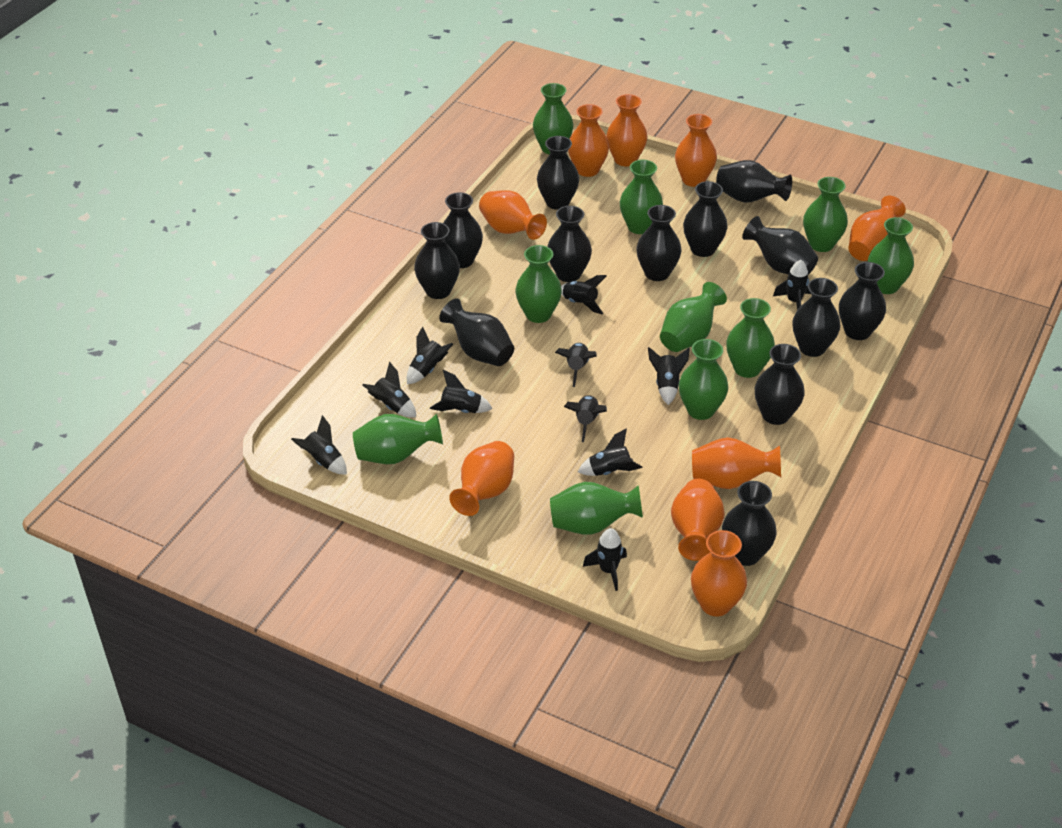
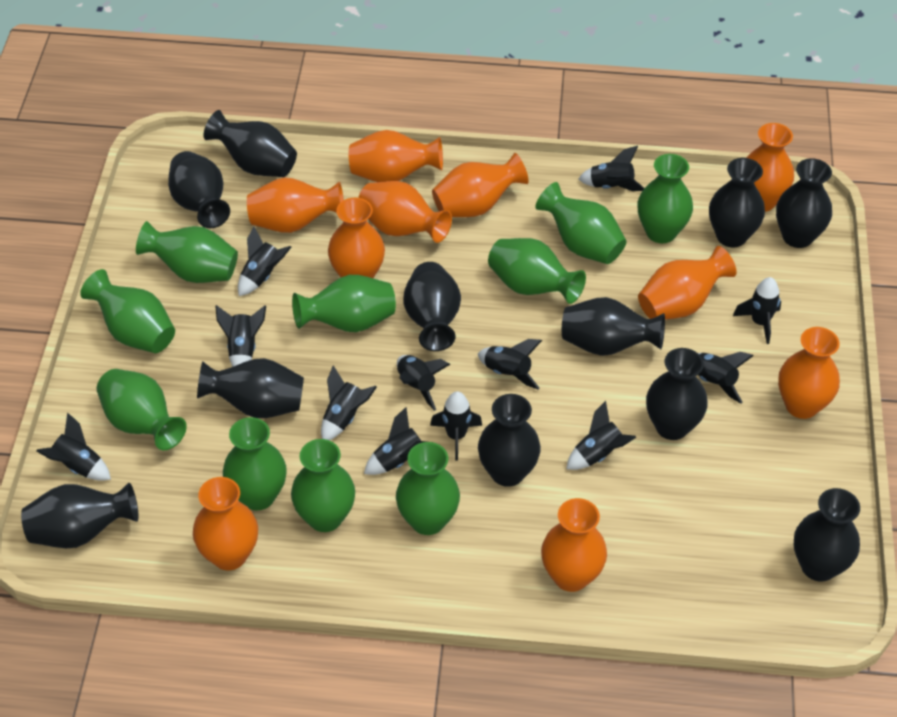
black rocket: [291,415,347,475] [362,361,416,417] [407,327,453,384] [430,370,493,413] [555,343,597,387] [561,275,607,314] [564,395,607,442] [578,429,643,476] [583,528,627,591] [648,347,690,405] [773,260,811,310] = 11 -> [36,413,111,481] [215,305,266,367] [238,226,291,296] [321,365,377,440] [364,407,426,475] [397,355,450,411] [430,391,482,460] [478,339,542,390] [566,401,636,470] [578,146,644,191] [698,352,754,403] [733,277,781,344] = 12
black vase: [414,222,460,299] [439,298,514,366] [443,192,483,268] [537,136,579,210] [547,206,592,282] [636,205,682,281] [683,181,728,257] [716,160,792,203] [722,481,777,566] [742,216,818,275] [755,344,805,425] [792,278,840,357] [839,262,886,340] = 13 -> [21,483,139,548] [168,151,230,228] [197,358,304,418] [204,110,297,177] [403,262,461,351] [478,394,541,487] [562,297,665,356] [646,348,708,440] [709,158,765,247] [776,158,832,248] [794,488,860,581] = 11
orange vase: [449,441,514,516] [479,190,547,240] [568,104,609,177] [606,94,648,166] [671,479,725,561] [675,114,717,187] [691,530,747,617] [692,437,781,489] [848,196,906,261] = 9 -> [193,477,258,570] [247,178,344,233] [328,198,385,278] [349,130,443,182] [358,181,452,243] [432,153,529,217] [541,498,607,592] [638,246,737,320] [746,123,794,212] [778,327,840,419] = 10

